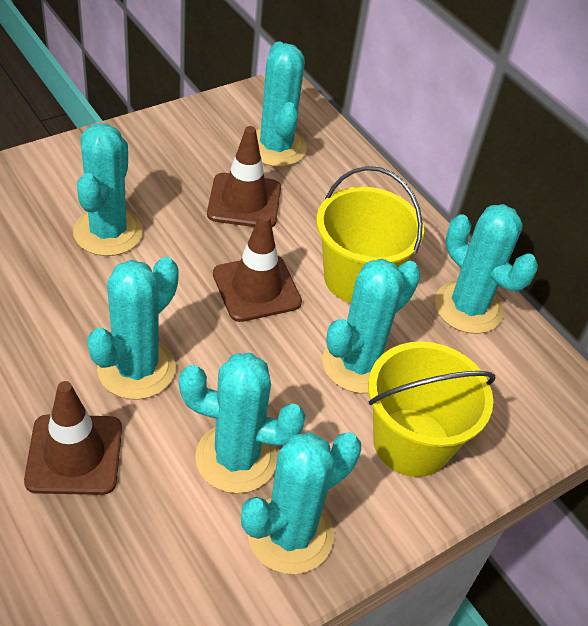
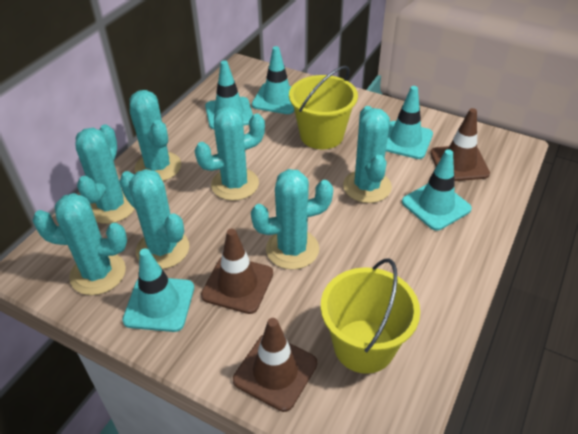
turquoise traffic cone: none = 0 -> [122,248,194,332] [205,60,253,129] [252,46,294,114] [386,86,433,159] [402,149,472,231] = 5

